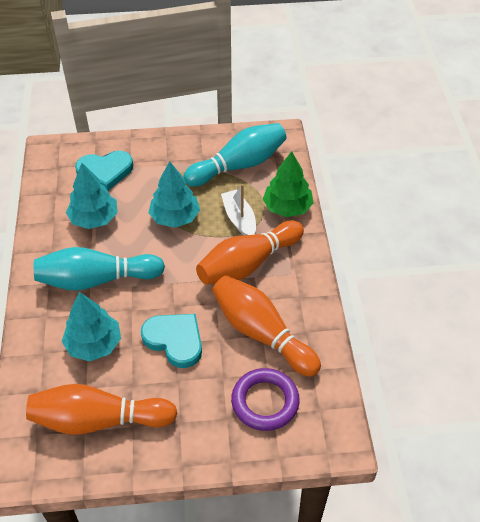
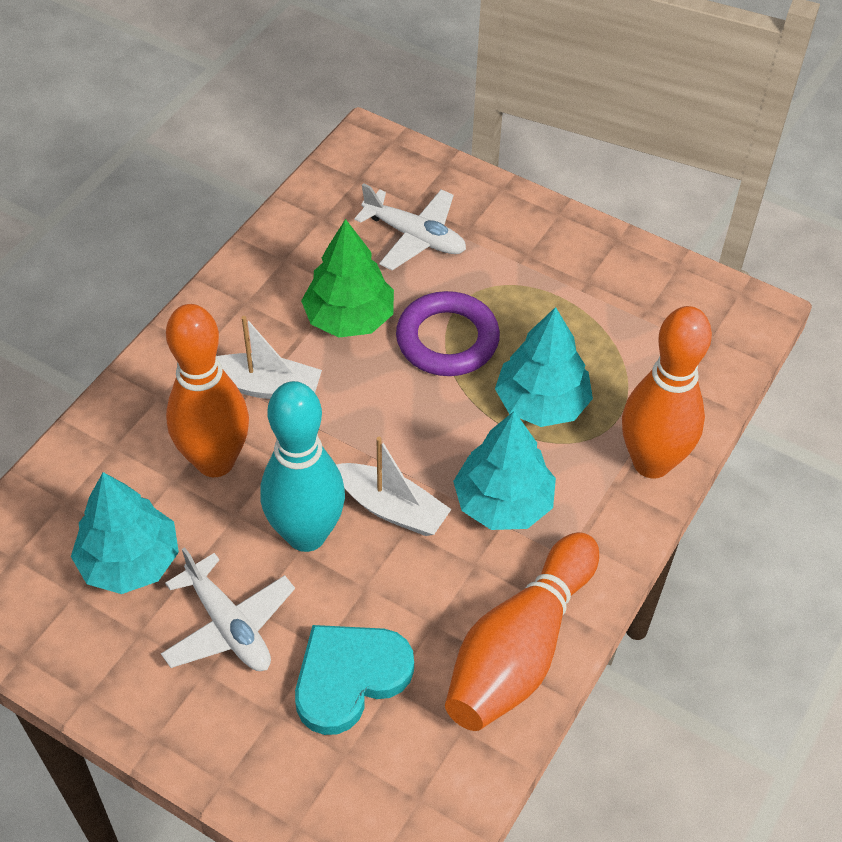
turquoise bowling pin: [34,247,165,291] [184,123,287,187] = 2 -> [260,381,345,552] = 1
turquoise heart: [75,151,133,191] [141,314,202,368] = 2 -> [295,625,414,735] = 1
white boat: [221,184,256,235] = 1 -> [217,316,322,399] [336,437,452,536] = 2
white plane: none = 0 -> [161,547,295,671] [354,183,466,270] = 2

